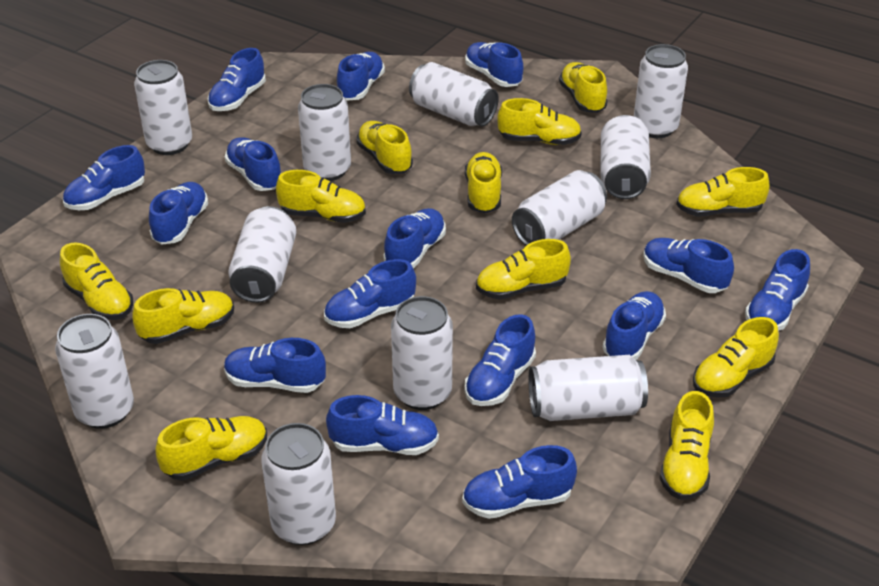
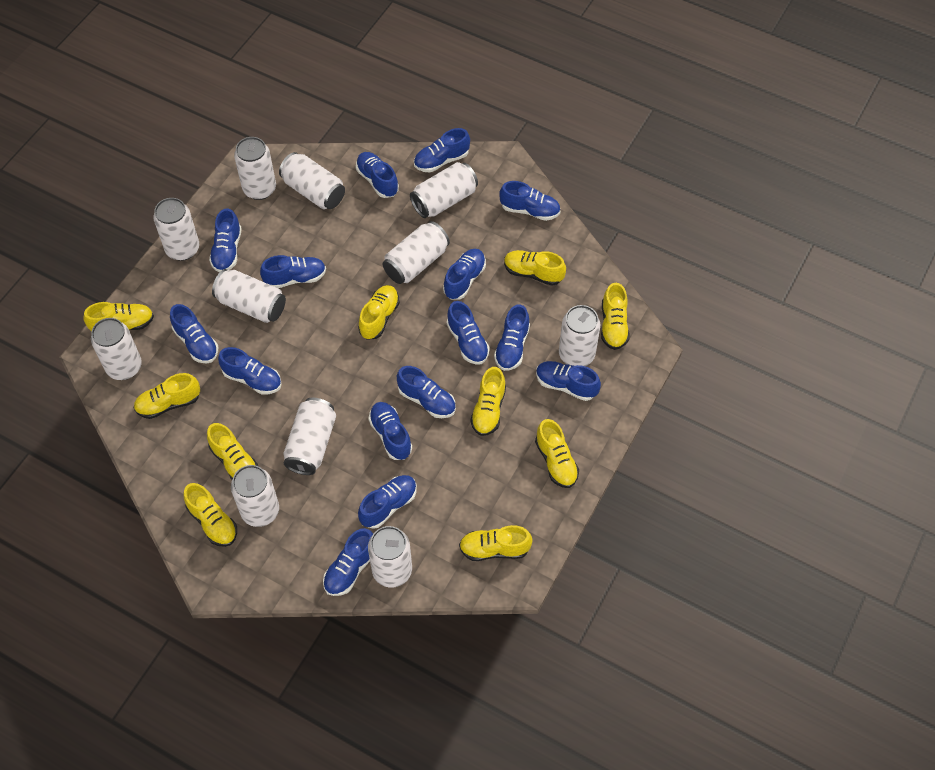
yellow shoe: [60,242,133,320] [132,288,234,344] [155,416,267,481] [276,170,366,223] [356,121,413,174] [465,152,502,213] [476,239,571,300] [497,98,582,145] [559,62,608,113] [660,391,714,500] [676,167,770,216] [693,317,779,398] = 12 -> [83,302,154,331] [134,373,200,419] [184,483,237,547] [207,423,259,480] [358,285,400,340] [459,525,533,561] [470,367,506,436] [504,250,566,286] [535,419,579,488] [601,283,630,350] = 10

